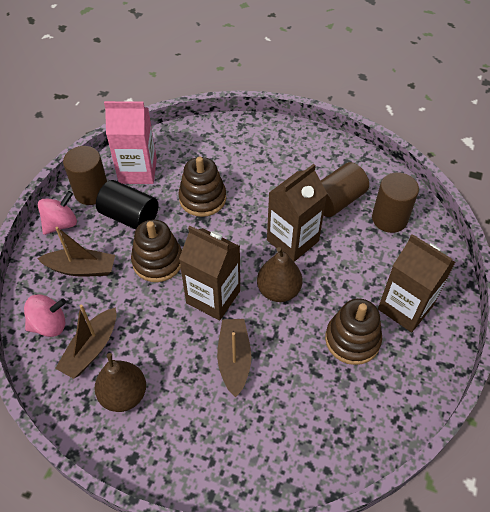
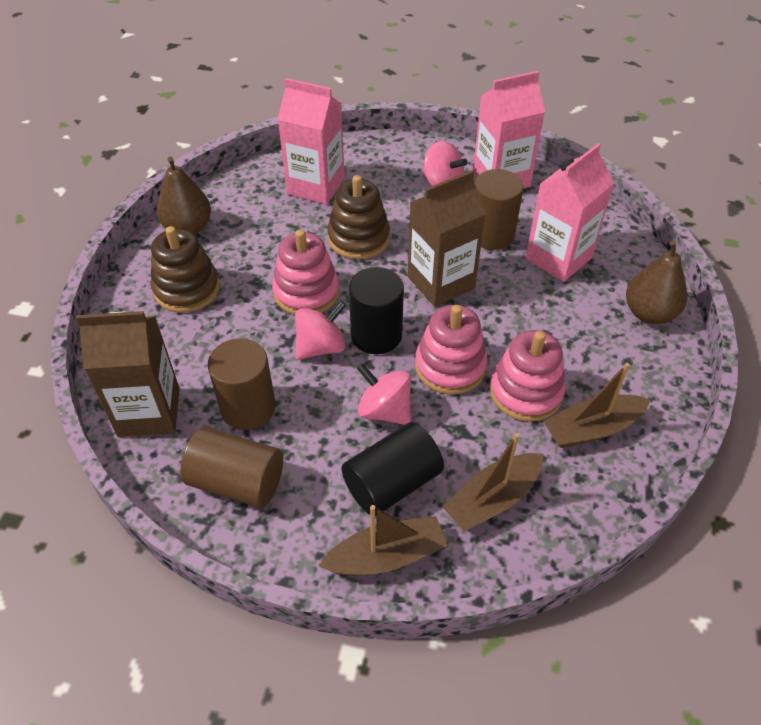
black cylinder: [96,180,158,229] = 1 -> [341,422,444,516] [349,267,404,354] = 2
brown carton: [179,226,240,320] [267,164,327,262] [378,234,455,332] = 3 -> [76,311,180,437] [408,170,486,307] = 2
brown stacking toy: [131,220,182,282] [178,157,226,217] [325,298,382,365] = 3 -> [151,226,220,313] [327,175,390,259] = 2
pink carton: [104,101,157,184] = 1 -> [278,78,345,204] [473,71,545,188] [525,143,614,282] = 3
pink spinning top: [24,294,66,337] [38,191,77,235] = 2 -> [295,300,346,360] [357,363,411,425] [422,141,468,186] = 3
pink stacking toy: none = 0 -> [272,229,339,315] [415,305,488,395] [490,330,566,422] = 3

